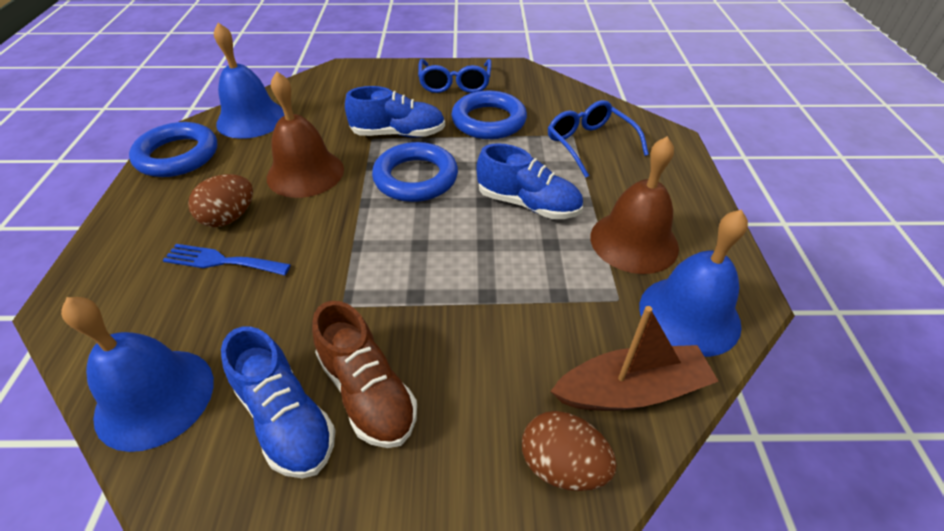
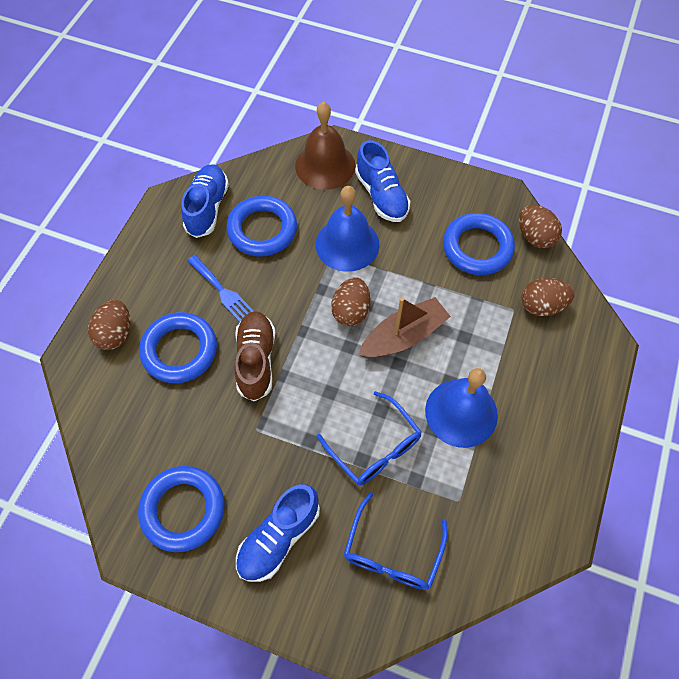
blue bell: [61,297,214,452] [214,23,285,139] [639,210,748,357] = 3 -> [316,186,379,272] [425,368,498,448] = 2
blue ring: [129,122,217,177] [372,142,458,202] [451,90,527,139] = 3 -> [138,466,224,552] [139,312,217,383] [226,196,297,256] [443,213,515,275] = 4
brown bell: [267,71,344,198] [591,136,679,274] = 2 -> [295,102,355,190] = 1
brown egg: [188,174,253,227] [522,411,617,491] = 2 -> [88,300,130,350] [331,277,370,326] [519,205,562,248] [522,278,574,316] = 4

